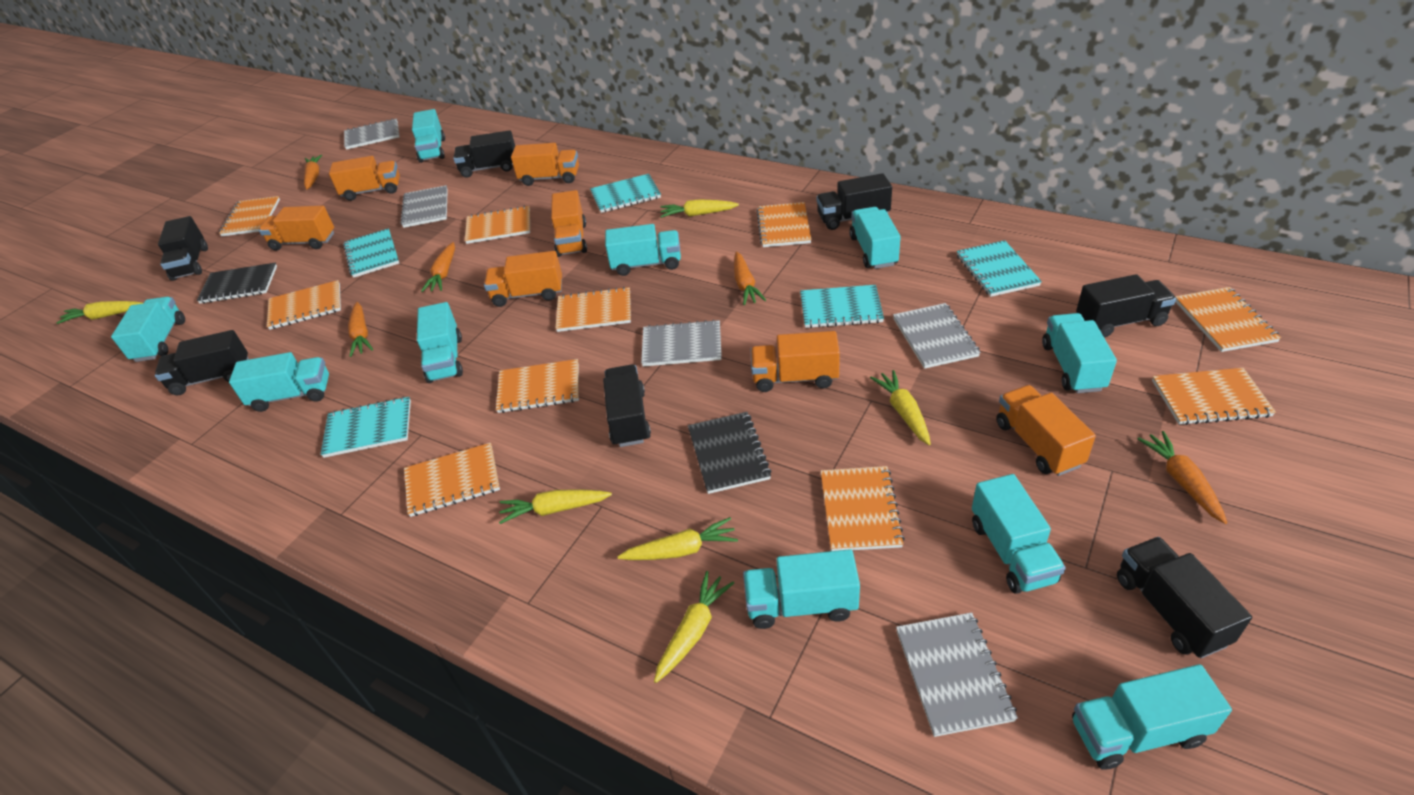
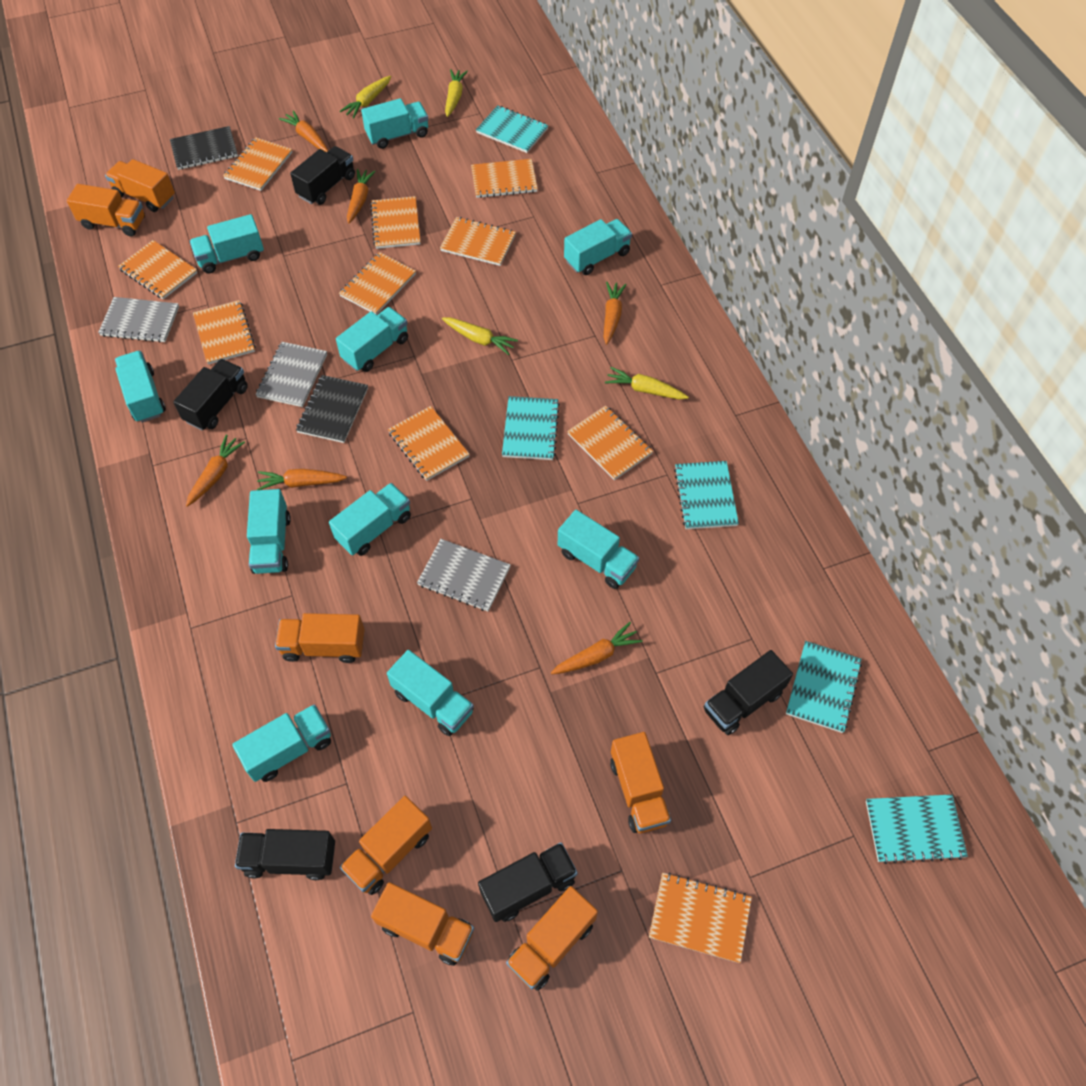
black truck: [155,330,249,395] [158,216,208,281] [453,130,515,178] [603,365,651,447] [816,173,892,230] [1076,274,1176,338] [1117,537,1252,658] = 7 -> [173,359,248,431] [235,829,335,880] [290,146,355,205] [478,842,578,922] [704,650,793,735] = 5
grey notebook: [344,118,400,150] [401,185,448,228] [641,319,722,367] [893,303,981,369] [896,612,1018,737] = 5 -> [98,297,179,343] [255,342,327,407] [417,539,511,611] = 3
orange carrot: [304,155,322,189] [348,302,373,357] [421,242,455,292] [734,252,766,305] [1137,431,1227,524] = 5 -> [186,435,245,507] [257,469,347,490] [279,110,328,152] [347,169,376,224] [551,622,643,674] [604,282,627,345] = 6
yellow carrot: [57,301,143,324] [499,489,612,524] [617,517,738,560] [654,571,734,683] [660,199,739,218] [870,370,931,445] = 6 -> [340,76,391,118] [442,317,518,355] [445,69,468,117] [605,367,689,400] = 4

